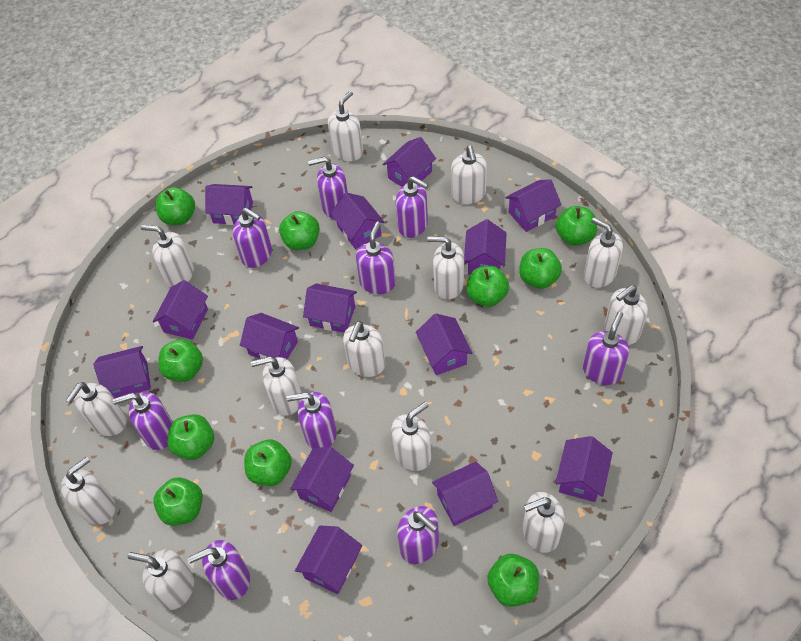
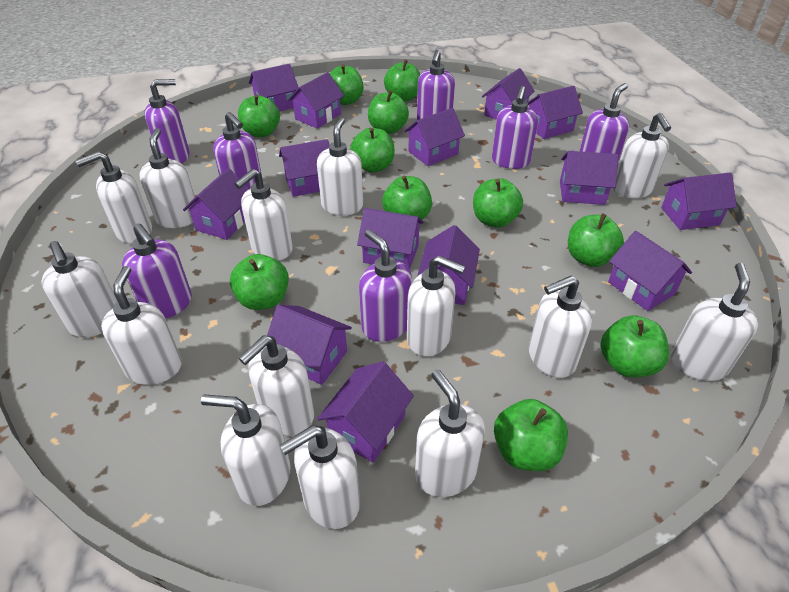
green apple: [153,477,203,526] [155,187,195,225] [158,339,203,382] [167,414,214,460] [244,439,292,486] [279,211,320,250] [467,266,509,307] [487,554,539,607] [519,248,562,289] [556,206,597,246] = 10 -> [230,254,289,310] [238,94,280,137] [330,64,363,105] [350,128,395,173] [368,90,409,134] [382,176,432,220] [384,60,420,101] [473,178,523,228] [494,399,568,471] [568,213,624,267] [601,315,669,378] = 11
purple soap dispenser: [113,392,173,450] [188,540,250,600] [233,208,272,268] [287,392,337,449] [308,157,348,219] [356,222,396,294] [396,176,428,238] [397,506,439,564] [583,311,629,385] = 9 -> [122,223,192,319] [145,79,190,164] [213,112,263,189] [359,229,412,342] [417,50,455,120] [492,86,538,169] [580,83,629,162] = 7
white soap dispenser: [61,457,115,525] [65,382,126,436] [127,549,194,610] [141,225,194,287] [251,356,302,416] [328,91,363,161] [343,321,385,377] [391,402,431,471] [427,236,464,300] [451,145,487,204] [523,492,565,553] [584,217,623,288] [605,285,648,345] = 13 -> [41,241,118,337] [75,151,152,244] [101,266,182,385] [139,128,195,228] [201,395,290,506] [235,169,293,261] [239,335,314,436] [280,425,360,529] [317,117,363,216] [407,255,466,357] [415,369,485,497] [529,276,592,378] [613,113,671,198] [671,263,758,381] = 14

